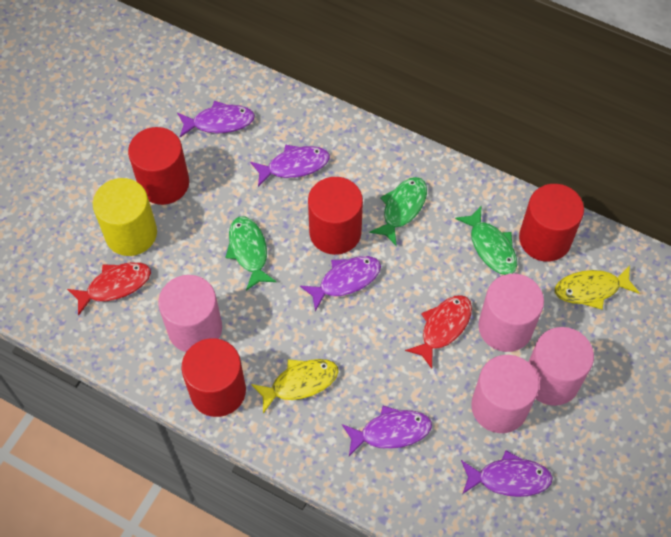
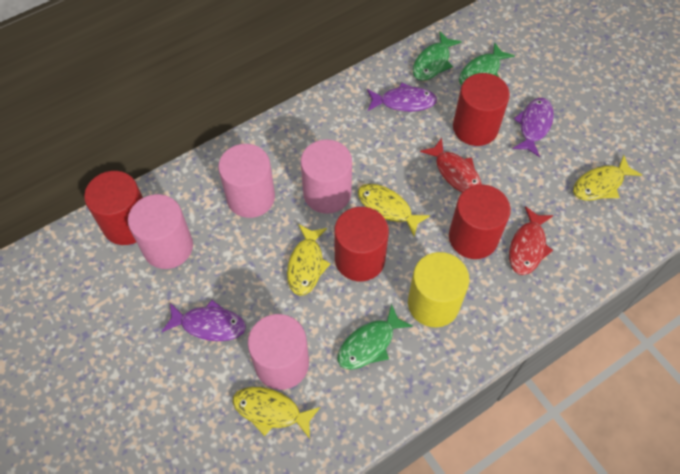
purple fish: [177,101,255,137] [250,145,330,187] [300,256,381,311] [342,406,432,456] [461,451,553,497] = 5 -> [162,300,246,341] [367,82,437,112] [513,98,554,157] = 3
yellow fish: [251,359,339,414] [555,265,640,309] = 2 -> [232,387,320,439] [287,224,330,296] [358,184,430,236] [573,155,642,201] = 4

